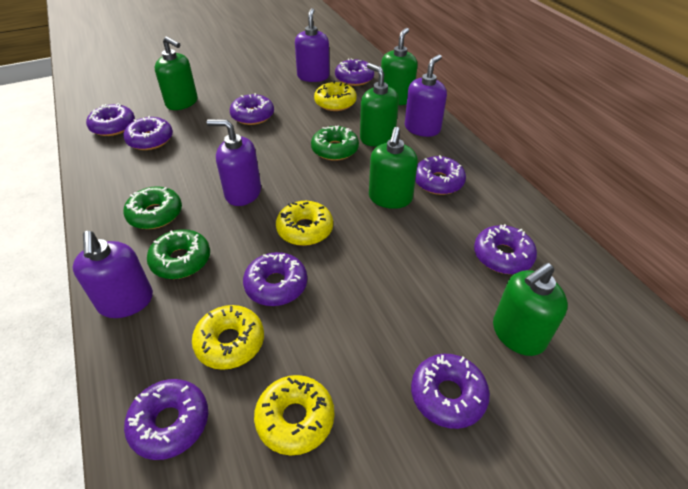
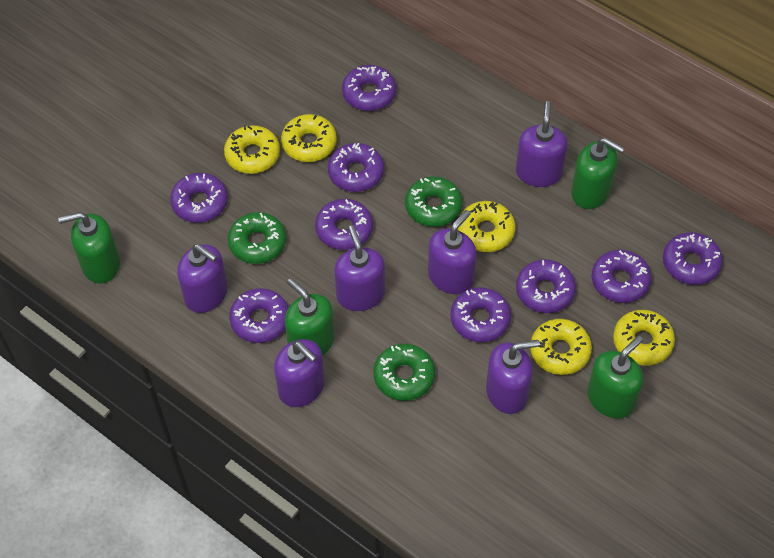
green soap dispenser: [155,36,198,110] [360,63,399,146] [369,127,418,209] [381,28,418,105] [493,263,568,356] = 5 -> [58,212,120,284] [285,278,335,356] [571,138,624,209] [587,336,643,419] = 4
purple soap dispenser: [73,231,153,318] [207,119,261,206] [295,8,330,82] [405,55,447,137] = 4 -> [177,244,228,313] [274,339,325,407] [334,225,385,311] [428,210,477,294] [486,340,540,414] [516,101,568,187] = 6
yellow donut: [192,305,264,370] [254,375,334,455] [276,201,333,246] [314,81,357,111] = 4 -> [224,125,280,174] [281,114,337,162] [458,201,516,252] [530,319,592,375] [613,310,675,365] = 5

